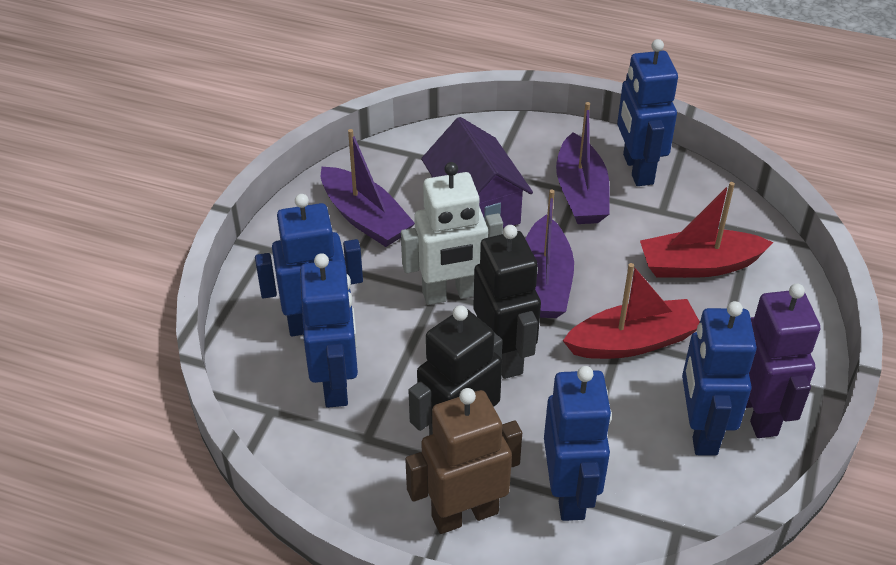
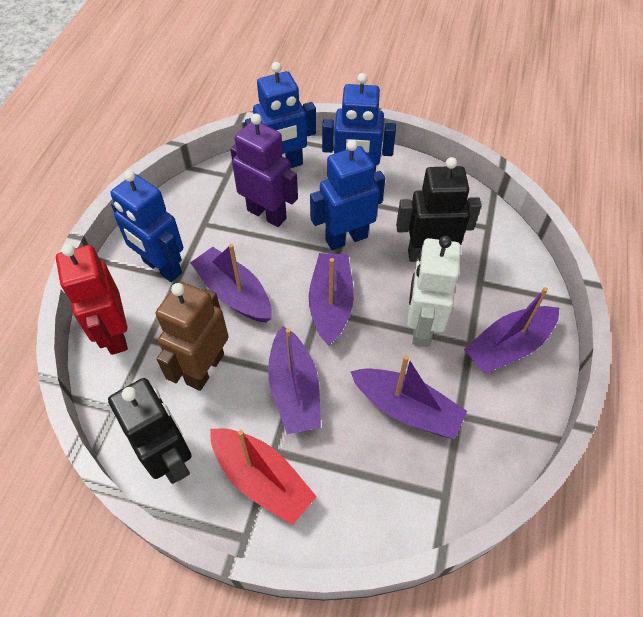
blue robot: [255,194,363,337] [300,253,358,408] [544,366,612,521] [617,39,678,186] [682,301,757,456] = 5 -> [110,170,183,282] [245,62,316,168] [310,140,385,250] [322,73,396,172] = 4
purple boat: [321,129,415,247] [525,189,574,318] [556,102,610,224] = 3 -> [190,244,272,323] [268,326,321,434] [309,253,354,345] [350,355,467,439] [464,287,559,373] = 5
purple house: [421,117,533,229] = 1 -> none = 0
red boat: [563,263,700,359] [640,182,773,278] = 2 -> [210,428,317,525] = 1
red robot: none = 0 -> [56,244,128,355] = 1

